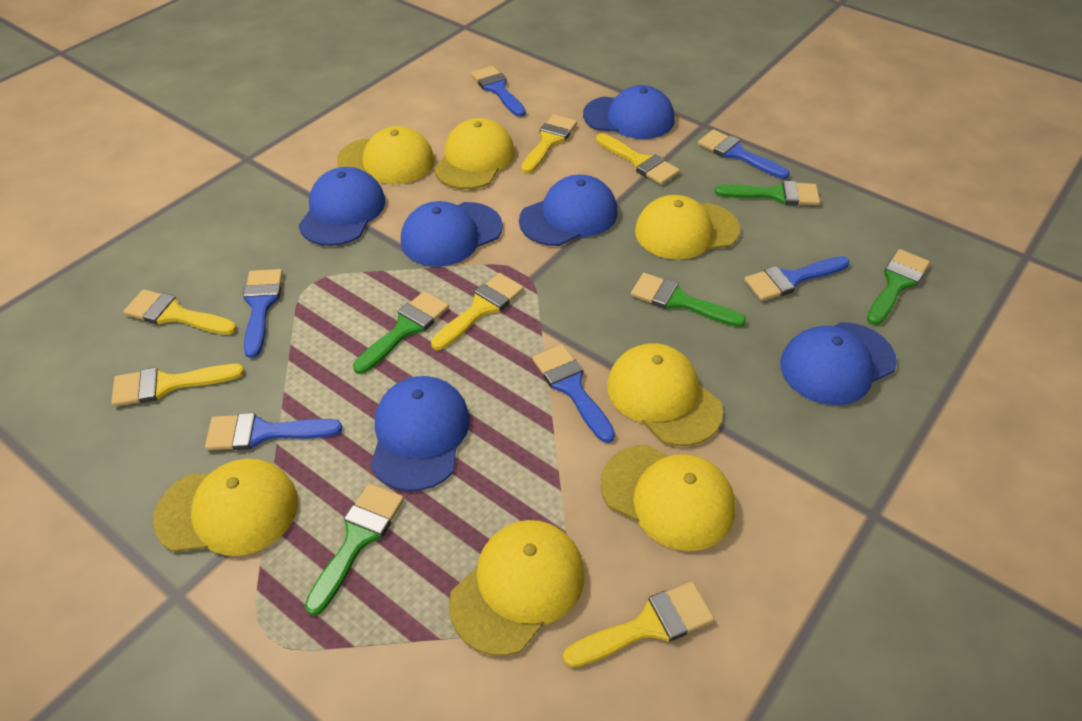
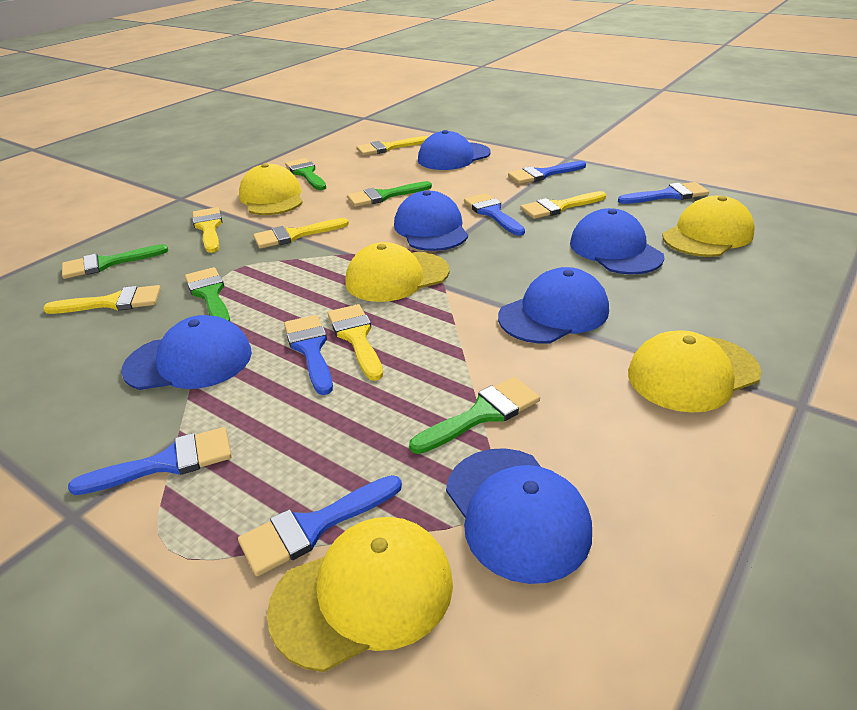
yellow cap: [153,459,298,556] [337,126,435,184] [434,118,515,189] [449,520,585,656] [600,445,735,551] [607,343,723,446] [635,195,740,260] = 7 -> [239,163,303,215] [267,517,453,672] [345,242,449,302] [628,330,761,413] [662,196,755,257] = 5

